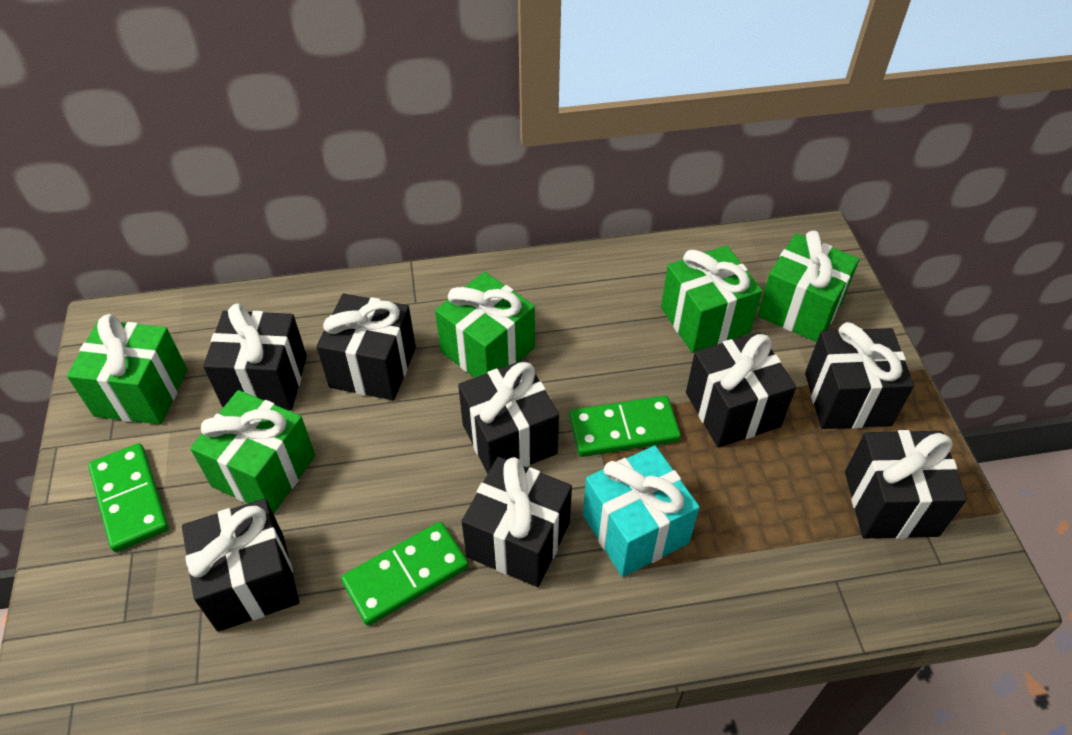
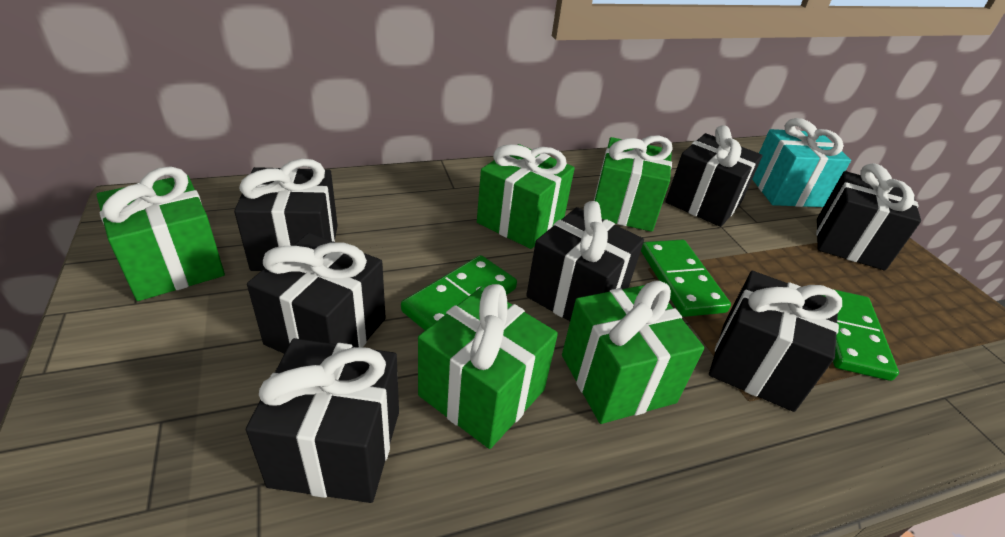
black gift: [182,498,299,632] [203,303,307,411] [316,294,416,400] [458,359,559,474] [461,457,572,587] [686,332,796,447] [805,322,914,429] [845,430,967,539] = 8 -> [234,159,338,271] [246,338,399,503] [247,233,386,354] [526,201,644,321] [665,125,763,227] [709,271,842,412] [816,163,921,270] = 7

